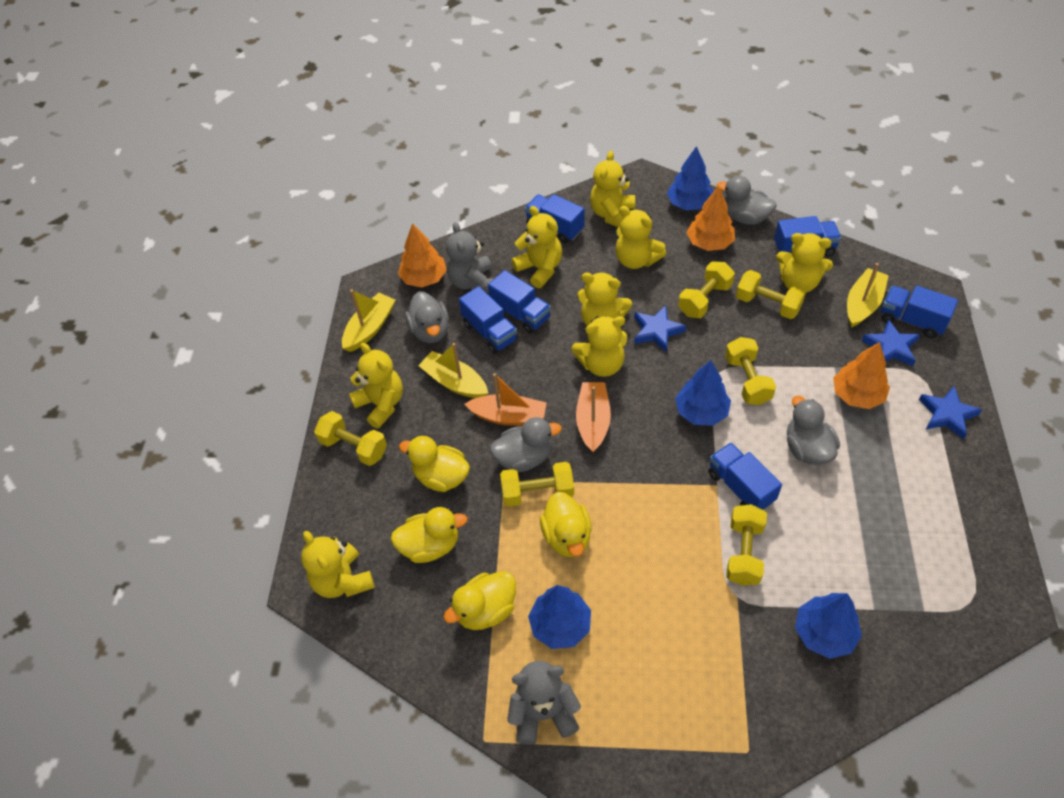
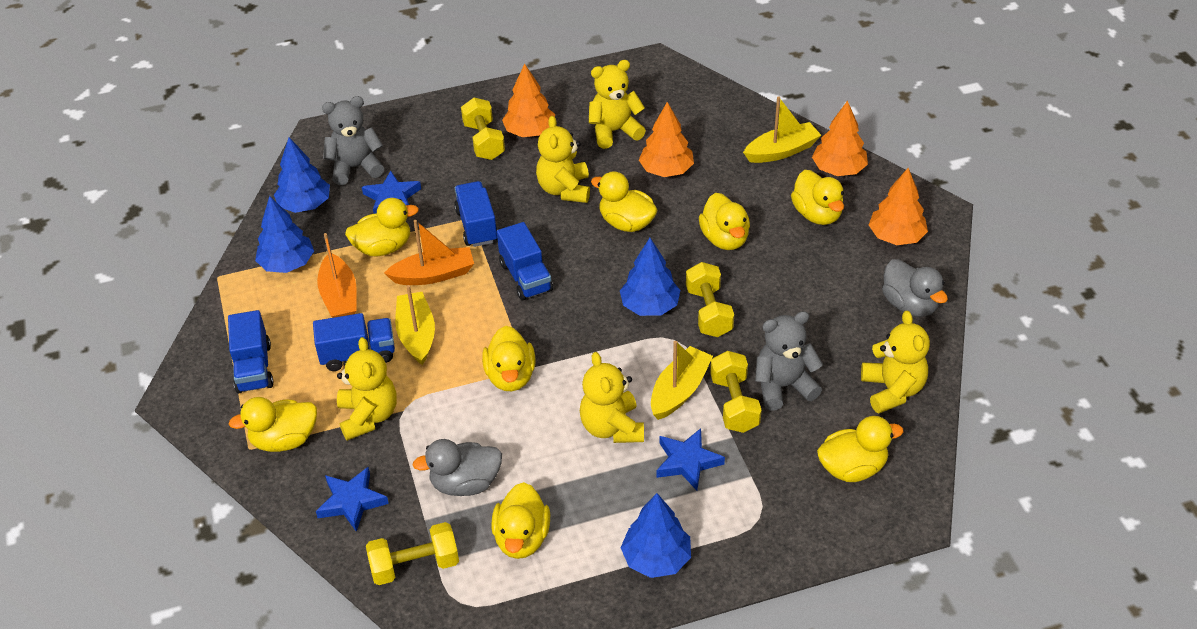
blue truck: [459,286,518,354] [488,270,551,334] [525,194,584,243] [708,443,782,510] [774,216,841,257] [881,286,958,338] = 6 -> [228,310,274,393] [313,313,395,371] [454,181,498,247] [497,222,553,300] = 4
grey duck: [405,291,449,343] [490,417,562,472] [717,176,776,225] [787,396,840,465] = 4 -> [413,439,502,496] [882,259,948,317] = 2
orange tree: [398,223,447,288] [687,186,735,251] [833,342,890,409] = 3 -> [502,64,555,137] [639,102,694,177] [812,100,868,176] [869,168,928,245] = 4
yellow duck: [390,507,468,563] [399,436,470,492] [444,572,516,630] [540,492,592,557] = 4 -> [228,397,317,452] [345,198,419,256] [482,326,535,391] [491,482,550,559] [591,171,658,232] [699,193,750,250] [791,170,844,225] [817,416,903,482] = 8
yellow dumbbell: [314,411,387,466] [500,462,574,507] [678,261,735,318] [725,337,776,405] [726,504,767,586] [736,270,806,319] = 6 -> [366,522,459,585] [461,97,505,160] [686,262,734,337] [710,351,762,433] = 4
yellow teddy bear: [301,531,375,598] [349,343,403,429] [511,206,562,288] [572,316,627,377] [577,272,632,326] [590,151,635,227] [616,206,666,269] [776,233,833,293] = 8 -> [337,337,397,441] [536,116,590,203] [580,352,644,443] [589,60,646,149] [861,311,930,413] = 5

